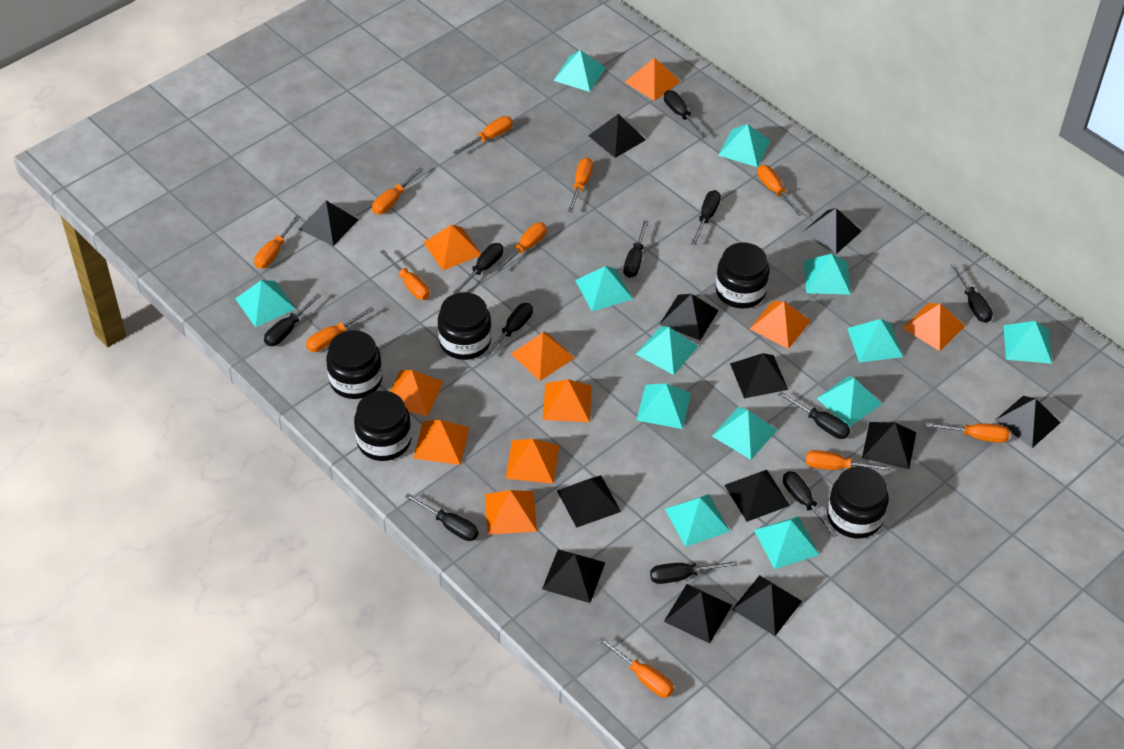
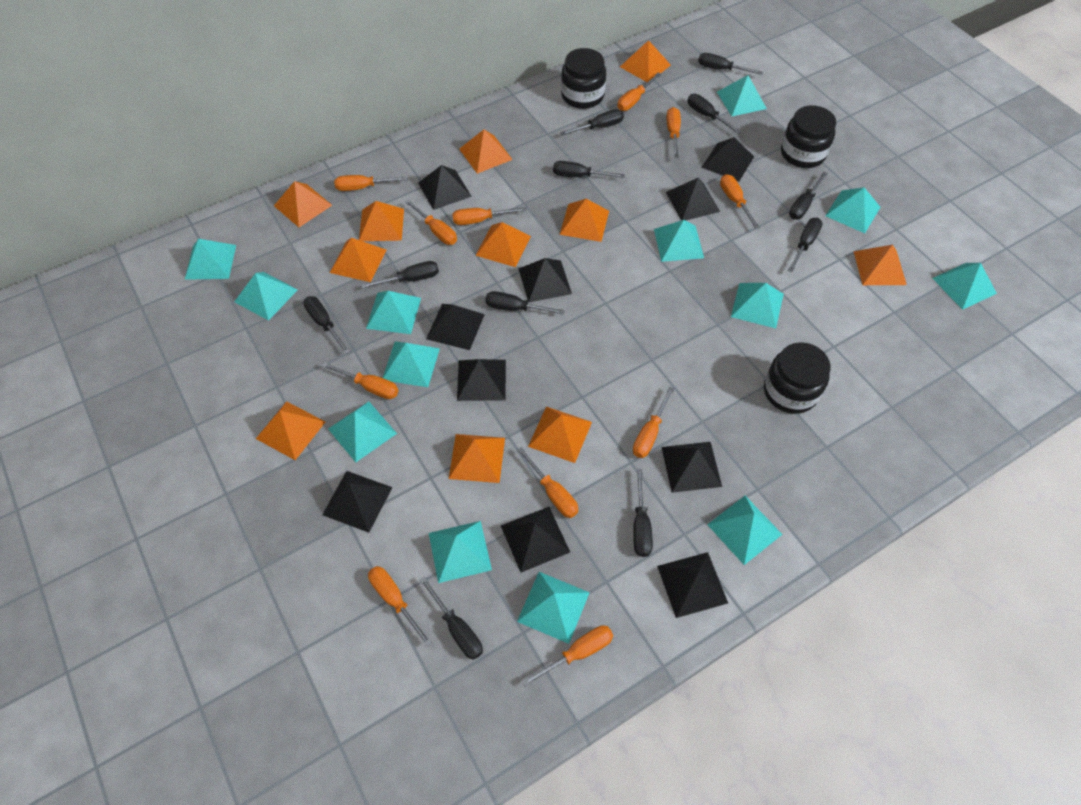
black jar: [326,330,383,399] [354,391,411,461] [438,292,491,360] [715,243,769,308] [827,466,889,538] = 5 -> [561,48,606,109] [764,342,831,414] [781,105,836,168] = 3
black pyramid: [299,201,359,246] [542,549,605,603] [557,475,621,528] [588,114,646,158] [659,294,719,340] [664,584,732,644] [724,470,790,522] [730,353,788,398] [732,575,802,636] [802,208,862,254] [862,422,916,469] [994,396,1061,448] = 12 -> [322,471,393,533] [418,165,472,210] [426,304,485,350] [457,359,506,401] [501,507,570,572] [518,258,572,303] [657,552,728,618] [661,442,722,493] [666,178,720,221] [701,137,754,182] = 10
orange pyramid: [390,370,443,417] [413,420,470,465] [423,225,481,270] [485,490,537,535] [505,439,559,484] [511,331,574,381] [543,379,592,422] [625,58,681,101] [750,301,811,349] [903,303,965,351] = 10 -> [256,401,325,460] [274,181,332,227] [330,238,386,282] [359,201,404,241] [449,434,505,483] [459,129,513,174] [475,222,531,267] [528,406,592,463] [560,199,609,242] [620,40,671,82] [853,245,907,285] = 11

